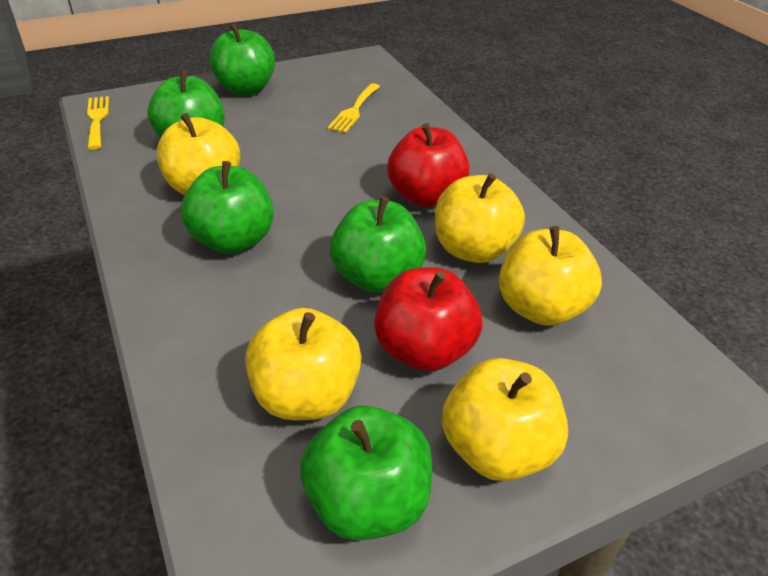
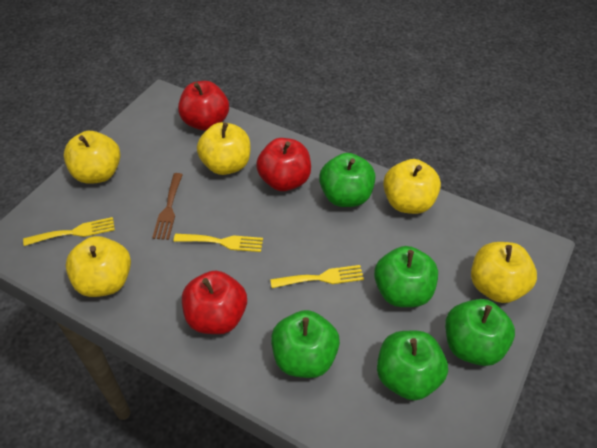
brown fork: none = 0 -> [152,173,183,240] = 1
red apple: [374,267,483,372] [387,123,470,207] = 2 -> [178,81,229,131] [182,271,247,334] [256,138,311,191] = 3
yellow fork: [87,96,109,149] [327,83,380,133] = 2 -> [23,217,115,246] [174,234,263,252] [270,265,364,288] = 3

